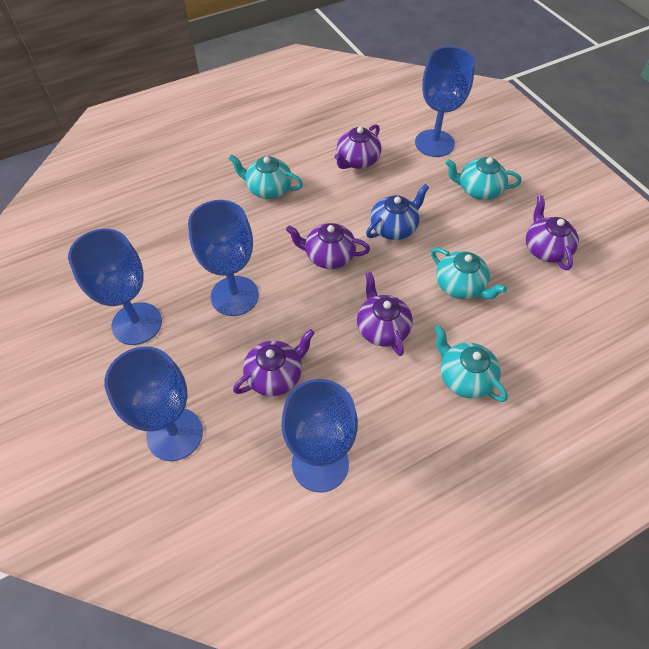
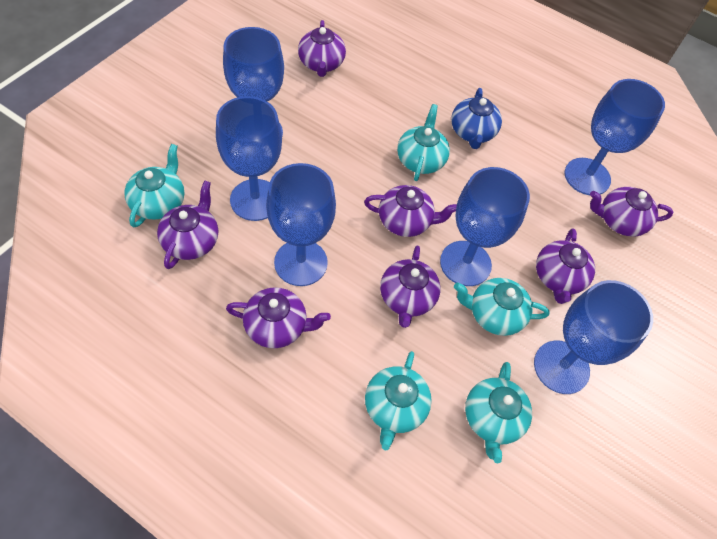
blue goblet: [68,229,162,345] [104,346,203,461] [188,200,259,316] [281,379,358,492] [415,47,475,157] = 5 -> [216,96,282,221] [223,27,284,137] [266,163,336,286] [440,167,530,286] [534,280,653,394] [564,79,665,195] = 6
purple teapot: [233,329,315,396] [286,223,370,269] [334,124,381,169] [357,272,413,356] [526,195,579,270] = 5 -> [157,181,218,269] [226,287,331,348] [298,20,346,77] [364,185,457,237] [380,246,440,328] [536,228,595,304] [590,187,673,236] = 7
turquoise teapot: [228,154,303,199] [431,248,507,299] [434,325,508,402] [445,157,521,200] = 4 -> [124,144,184,227] [365,351,432,451] [397,104,450,181] [454,278,550,336] [465,362,532,463] = 5

